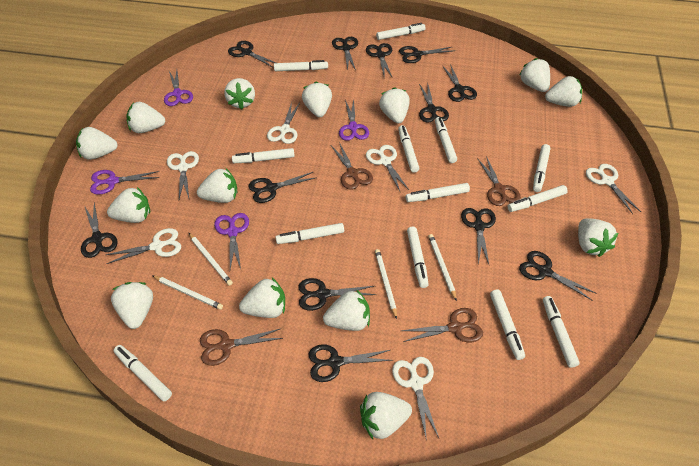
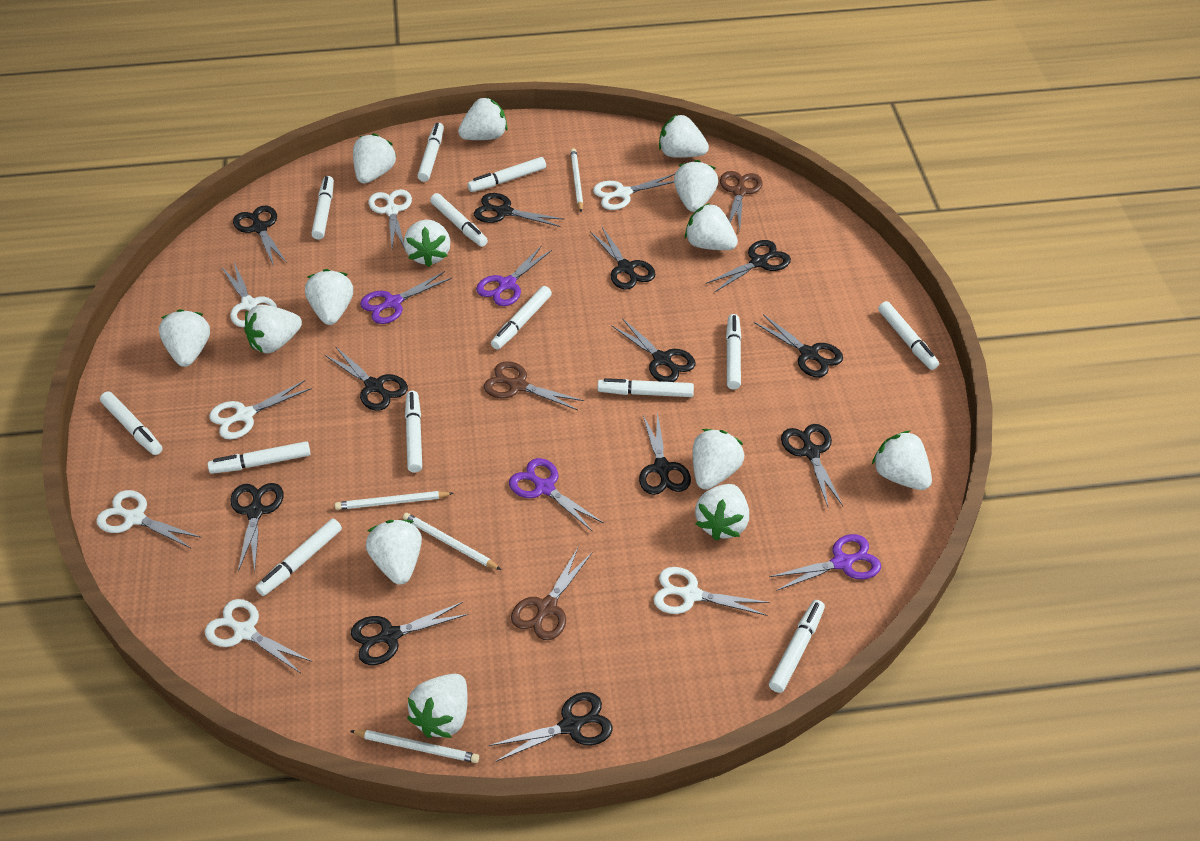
brown scissors: [200,329,283,366] [331,142,373,190] [401,308,483,342] [477,156,521,206] = 4 -> [484,361,584,410] [511,548,592,640] [720,171,763,230] = 3
white scissors: [106,228,181,264] [167,151,199,199] [267,102,300,144] [366,145,409,191] [392,357,439,441] [586,164,641,214] = 6 -> [96,490,201,549] [205,599,311,673] [209,380,312,440] [222,262,277,327] [368,189,412,249] [593,174,675,210] [653,567,770,616] = 7

